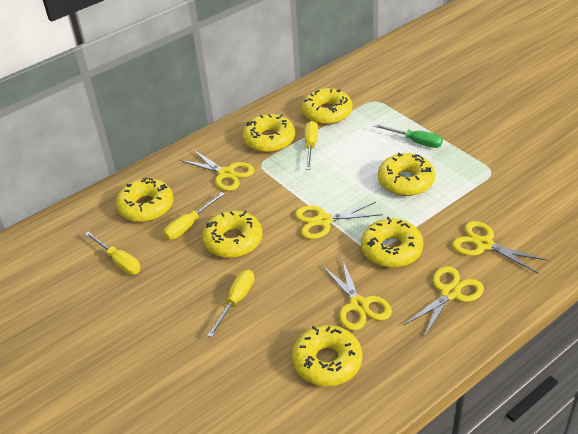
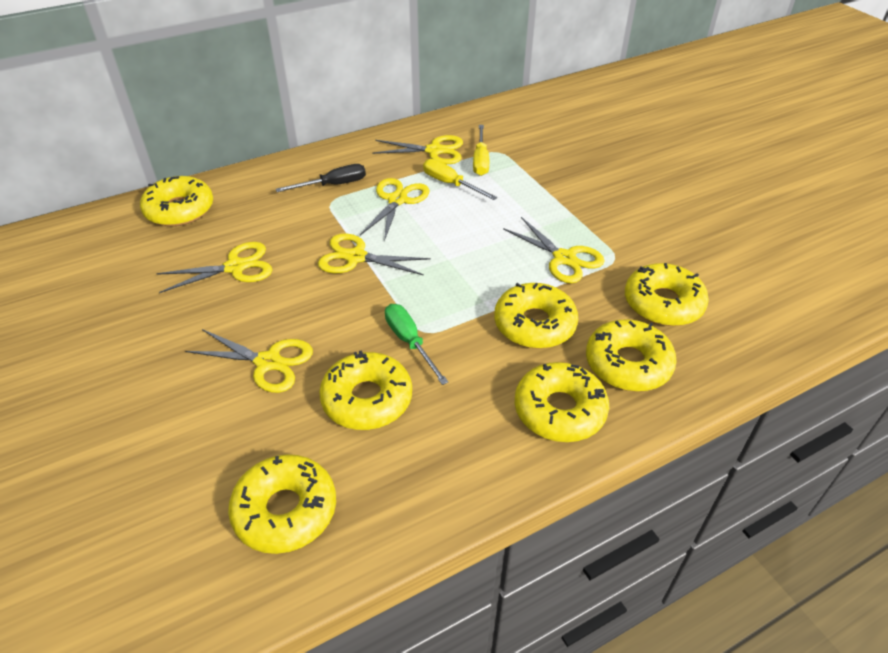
black screwdriver: none = 0 -> [276,164,366,192] = 1
yellow scissors: [180,149,255,191] [295,202,383,239] [322,258,392,331] [403,266,484,337] [452,221,547,274] = 5 -> [156,242,272,293] [185,329,313,393] [318,234,431,276] [360,178,429,241] [372,135,463,164] [503,217,605,283] = 6
yellow screwdriver: [85,231,141,275] [163,192,225,240] [207,270,254,337] [305,121,318,170] = 4 -> [423,159,497,200] [473,125,489,176] = 2

